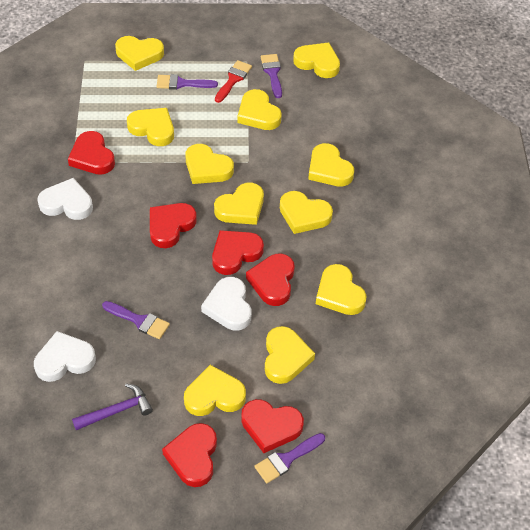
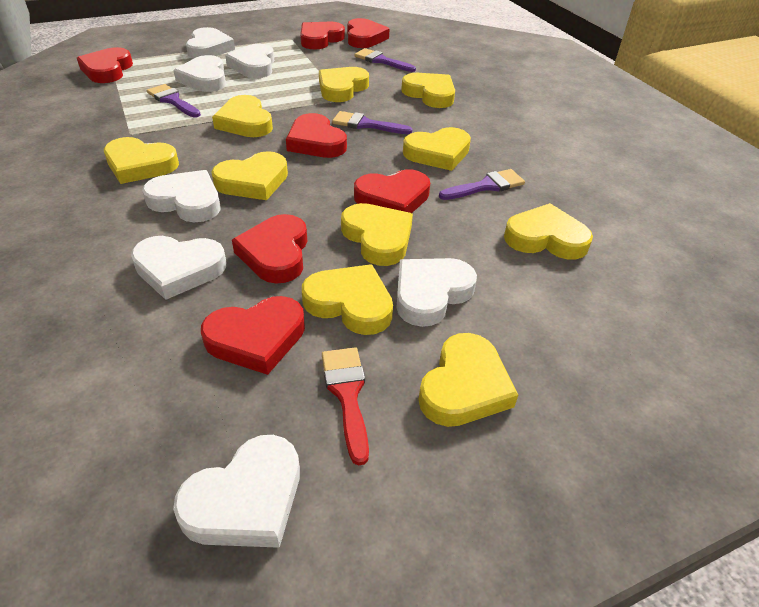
purple hammer: [72,384,153,430] = 1 -> none = 0
red heart: [68,131,115,175] [150,203,197,248] [162,423,217,487] [212,230,264,275] [241,399,304,453] [246,254,295,306] = 6 -> [77,47,133,83] [201,296,305,375] [232,214,307,284] [286,113,347,158] [300,22,345,49] [347,18,389,48] [354,170,430,213] = 7
white heart: [34,331,96,382] [38,178,93,220] [201,277,251,330] = 3 -> [131,236,227,300] [142,170,220,222] [173,55,226,92] [173,435,300,548] [186,27,235,59] [225,44,274,78] [396,258,477,327] = 7
yellow heart: [115,36,164,71] [127,108,174,146] [184,365,246,416] [185,144,234,184] [214,183,264,225] [237,89,282,130] [265,326,315,384] [280,191,333,234] [293,43,340,78] [308,143,354,187] [316,264,367,315] = 11 -> [104,137,179,184] [211,151,288,200] [212,95,273,137] [302,264,393,335] [319,67,369,102] [341,203,413,266] [401,73,455,108] [403,127,471,171] [418,333,518,427] [504,203,593,260] = 10

